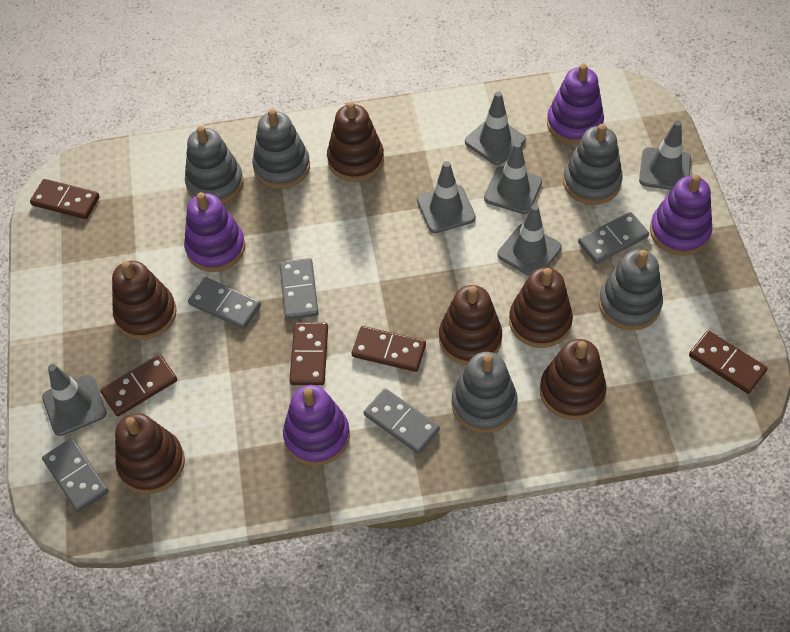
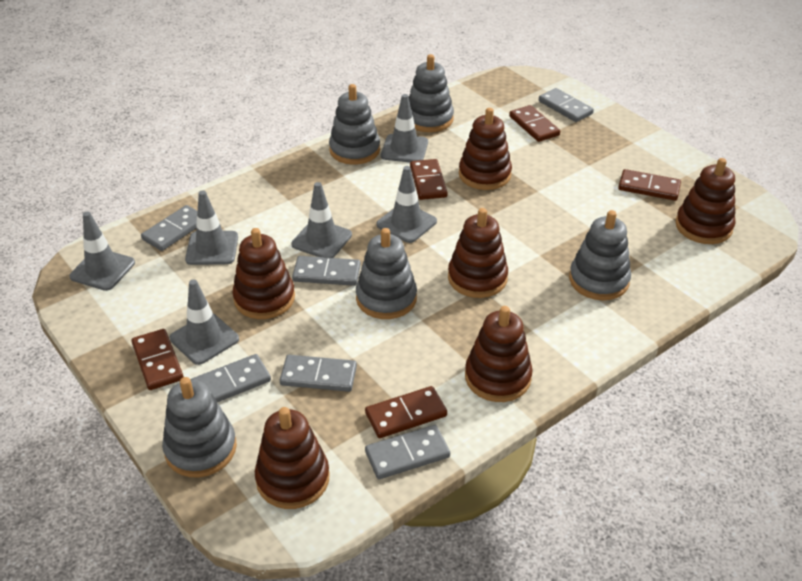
grey domino: [42,438,109,512] [188,277,261,329] [279,258,318,320] [364,388,440,454] [578,212,649,264] = 5 -> [141,205,198,251] [191,354,271,402] [280,355,357,392] [292,256,361,286] [365,425,450,479] [539,88,594,122] = 6
purple stacking toy: [184,192,245,272] [283,385,350,466] [547,64,604,145] [650,175,712,256] = 4 -> none = 0

